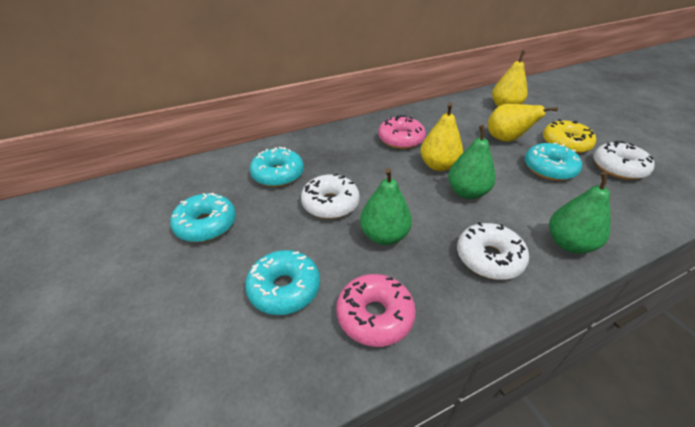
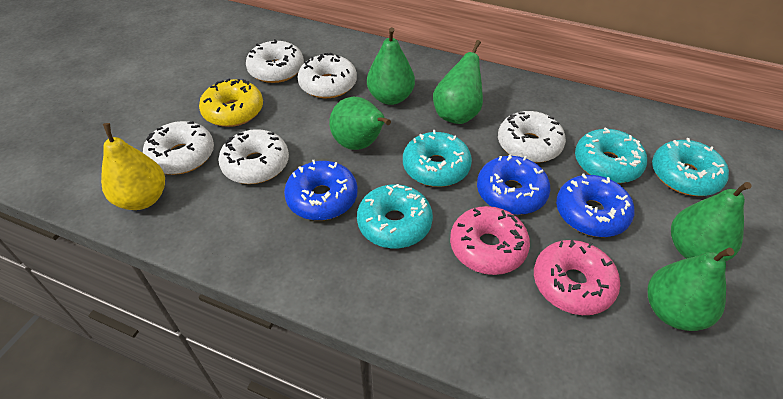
blue donut: none = 0 -> [284,160,358,221] [477,154,551,215] [556,174,634,237] = 3
green pear: [360,168,412,245] [448,125,496,199] [549,172,611,253] = 3 -> [329,97,391,150] [367,27,415,105] [433,40,483,124] [648,248,734,331] [671,182,752,261] = 5
white donut: [301,173,360,219] [457,222,529,280] [593,141,655,180] = 3 -> [143,121,214,175] [218,129,289,184] [246,39,304,83] [298,53,357,98] [498,111,566,163] = 5
yellow pear: [421,103,463,171] [488,104,558,142] [492,50,528,107] = 3 -> [101,123,165,210] = 1

